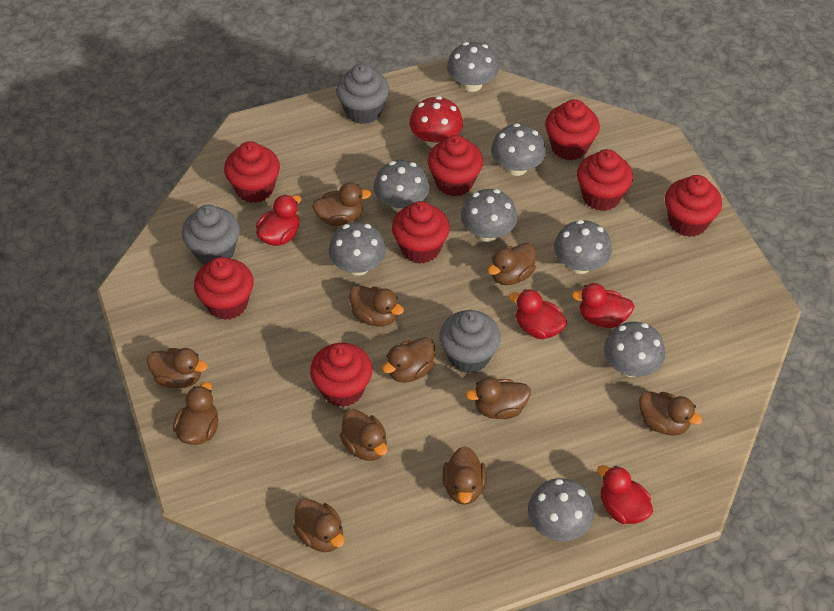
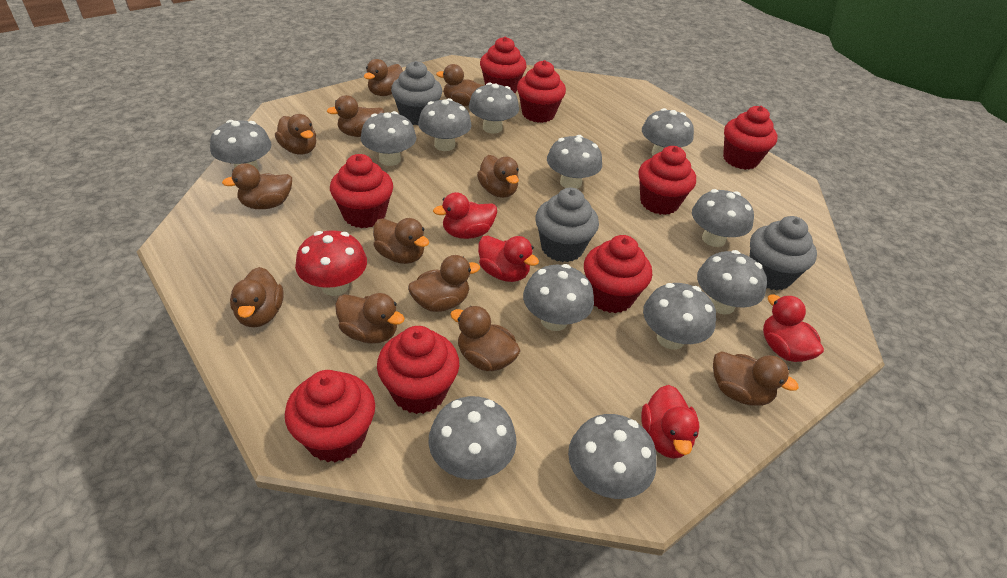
brown duck: [147,348,208,388] [173,382,219,445] [293,499,345,552] [312,183,371,226] [340,409,388,461] [349,285,404,327] [382,337,435,383] [442,446,486,505] [466,377,531,419] [488,243,536,285] [639,391,703,436] = 11 -> [222,163,292,209] [230,267,284,327] [275,114,316,154] [327,95,384,137] [335,293,405,344] [364,59,403,96] [373,218,429,264] [408,255,480,312] [436,64,484,106] [450,306,521,371] [477,155,519,198] [713,351,799,406] = 12
grey mushroom: [328,222,386,276] [374,160,429,212] [447,42,499,92] [461,189,517,242] [491,123,546,176] [528,478,594,541] [554,220,612,274] [604,322,665,377] = 8 -> [210,120,271,170] [361,111,417,166] [418,98,472,151] [429,396,517,480] [469,83,519,134] [523,264,594,331] [547,135,602,189] [568,414,657,499] [642,108,694,156] [643,283,716,350] [692,189,754,247] [697,250,767,315] = 12

